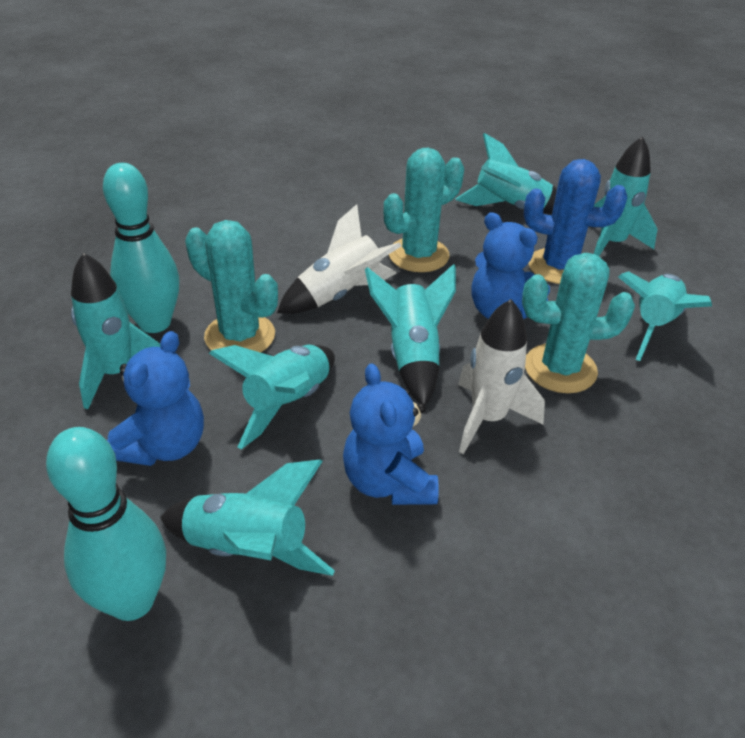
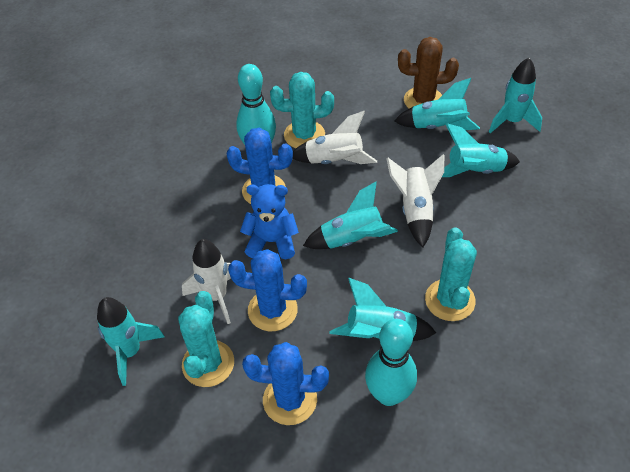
blue cactus: [524,159,627,284] = 1 -> [226,128,293,204] [228,249,307,331] [242,342,329,425] = 3
blue teddy bear: [107,331,204,466] [343,363,439,505] [471,212,550,319] = 3 -> [240,184,299,259] = 1
brown cactus: none = 0 -> [398,37,459,109] = 1
turquoise rocket: [71,252,160,409] [160,459,335,576] [209,345,335,449] [365,264,456,405] [455,133,557,214] [594,136,658,256] [618,271,712,361] = 7 -> [97,297,165,386] [303,181,398,249] [330,278,436,341] [394,78,480,130] [442,123,520,177] [489,58,542,133] = 6
white rocket: [277,204,401,314] [458,299,545,454] = 2 -> [182,239,231,324] [293,111,377,164] [386,154,444,247] = 3

